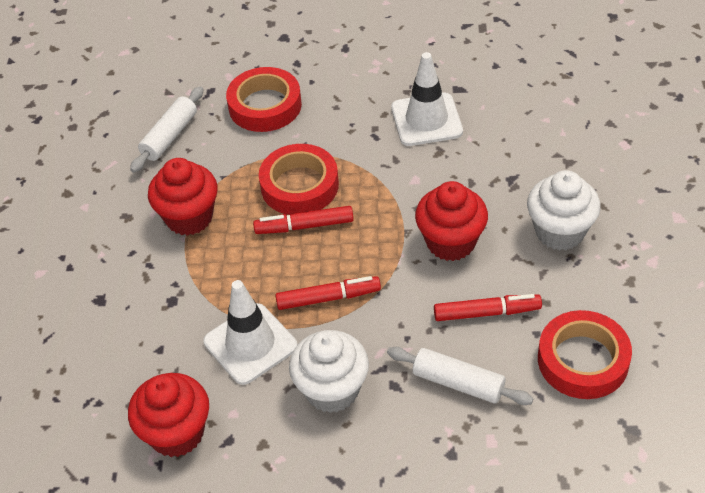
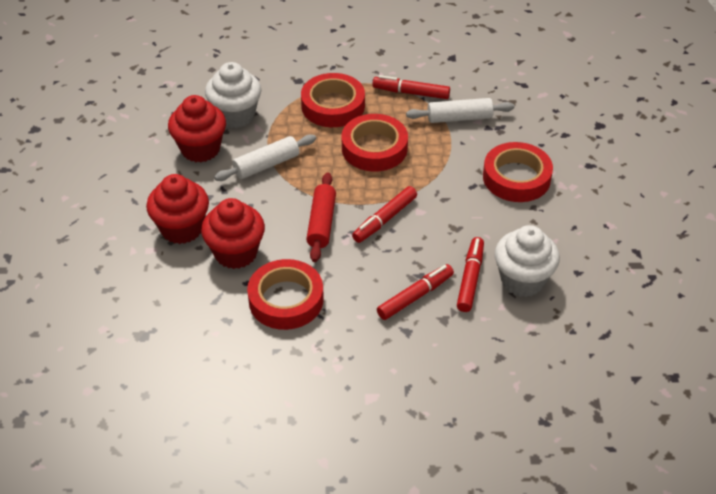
red marker: [253,206,354,234] [275,276,381,310] [434,294,542,321] = 3 -> [352,186,417,243] [372,75,450,99] [377,264,454,320] [457,237,484,312] = 4
red rolling pin: none = 0 -> [306,172,336,262] = 1
red tape: [226,67,302,132] [259,144,339,215] [538,310,632,399] = 3 -> [247,259,324,330] [301,73,365,127] [342,114,408,172] [483,142,553,202] = 4
white traffic cone: [203,280,298,385] [391,52,463,146] = 2 -> none = 0

